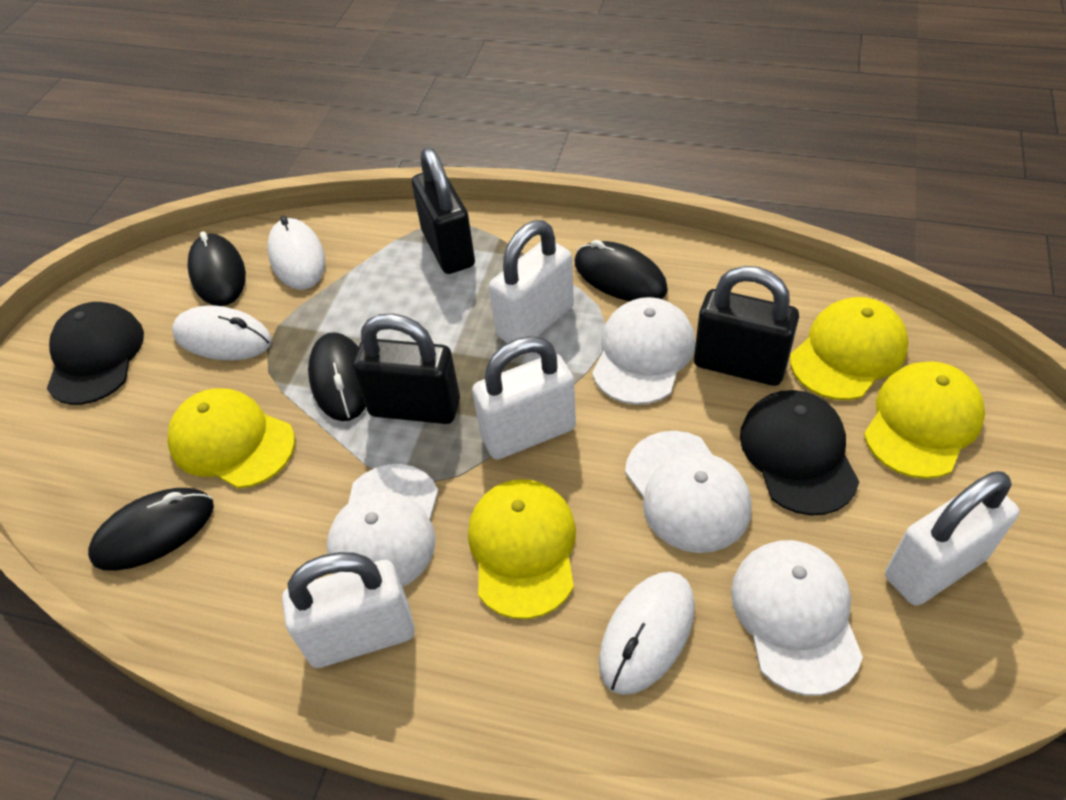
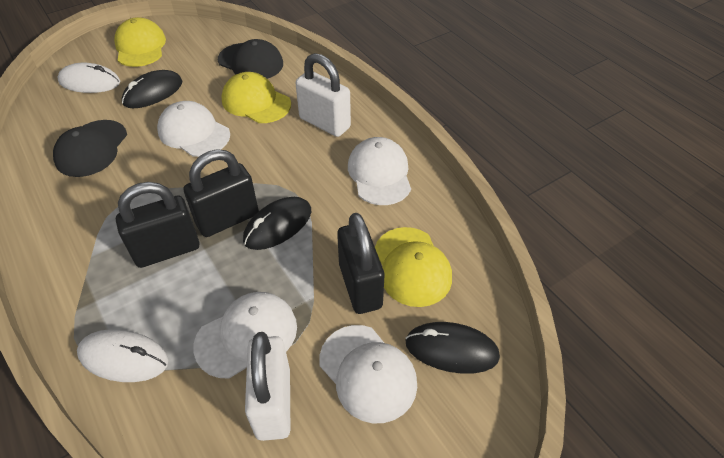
black mouse: [88,488,214,571] [187,231,246,306] [308,332,366,421] [575,240,668,301] = 4 -> [122,70,183,108] [243,197,311,250] [405,322,500,374] = 3
white mouse: [172,306,272,360] [267,216,325,290] [599,572,695,695] = 3 -> [57,63,120,93] [77,329,168,382] = 2
white padlock: [282,552,415,668] [472,336,576,459] [489,220,574,343] [885,471,1019,606] = 4 -> [245,332,290,441] [296,53,351,137] = 2
yellow cap: [167,388,295,489] [468,479,576,619] [790,297,909,400] [864,361,985,479] = 4 -> [114,17,166,67] [221,72,291,123] [375,227,452,307] = 3

